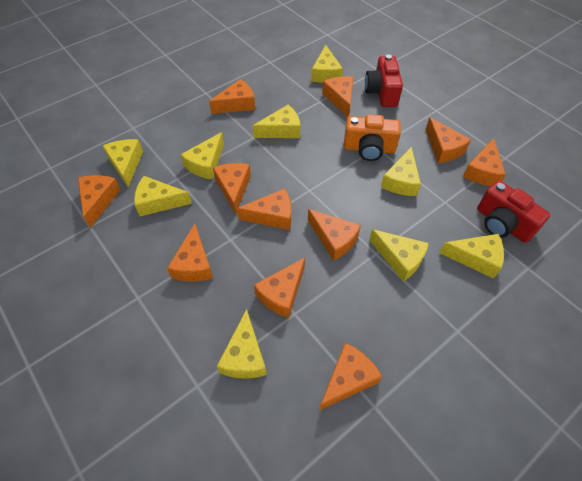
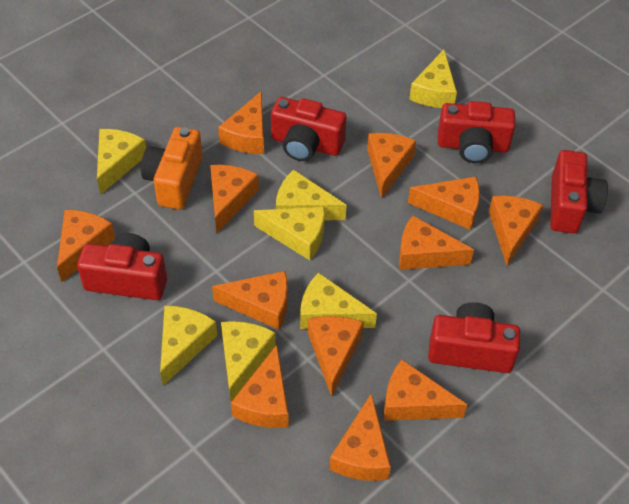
orange cheese: [78,175,121,228] [167,224,213,282] [209,79,255,114] [213,163,251,214] [237,189,291,230] [254,258,305,318] [308,209,361,261] [319,343,382,411] [322,76,354,117] [425,117,471,163] [463,138,506,186] = 11 -> [57,210,115,282] [210,165,259,234] [212,271,288,330] [218,92,264,154] [231,345,289,428] [308,316,364,397] [329,393,391,481] [367,133,416,199] [384,359,467,421] [399,216,474,270] [408,177,480,230] [489,196,543,266] = 12
red camera: [365,55,403,107] [477,180,550,243] = 2 -> [77,233,167,300] [271,97,347,161] [428,302,520,373] [438,101,515,163] [550,150,608,234] = 5
yellow cheese: [103,139,143,187] [134,176,192,216] [180,132,224,180] [217,309,267,379] [253,105,300,138] [311,45,343,83] [369,229,429,282] [381,147,421,196] [439,234,504,279] = 9 -> [97,129,146,195] [160,306,217,386] [221,321,276,402] [254,207,325,260] [276,170,347,220] [300,272,377,329] [409,49,457,108] = 7

